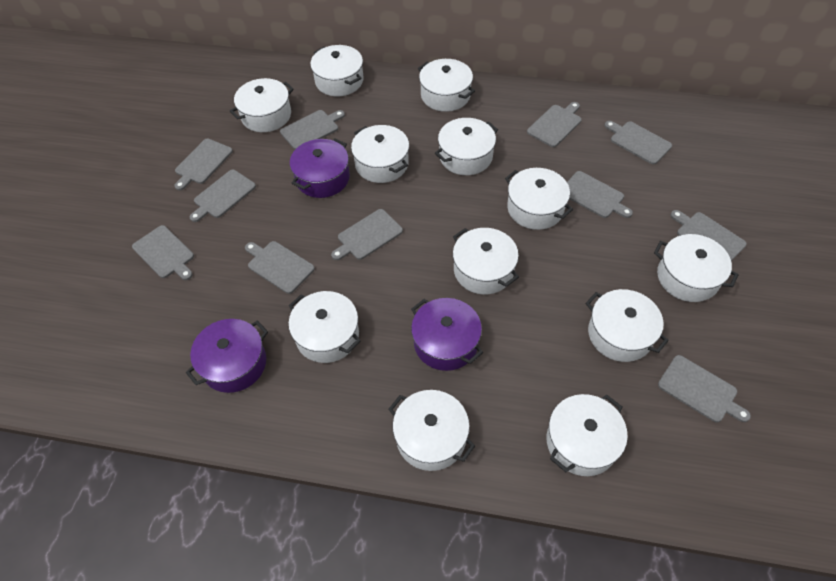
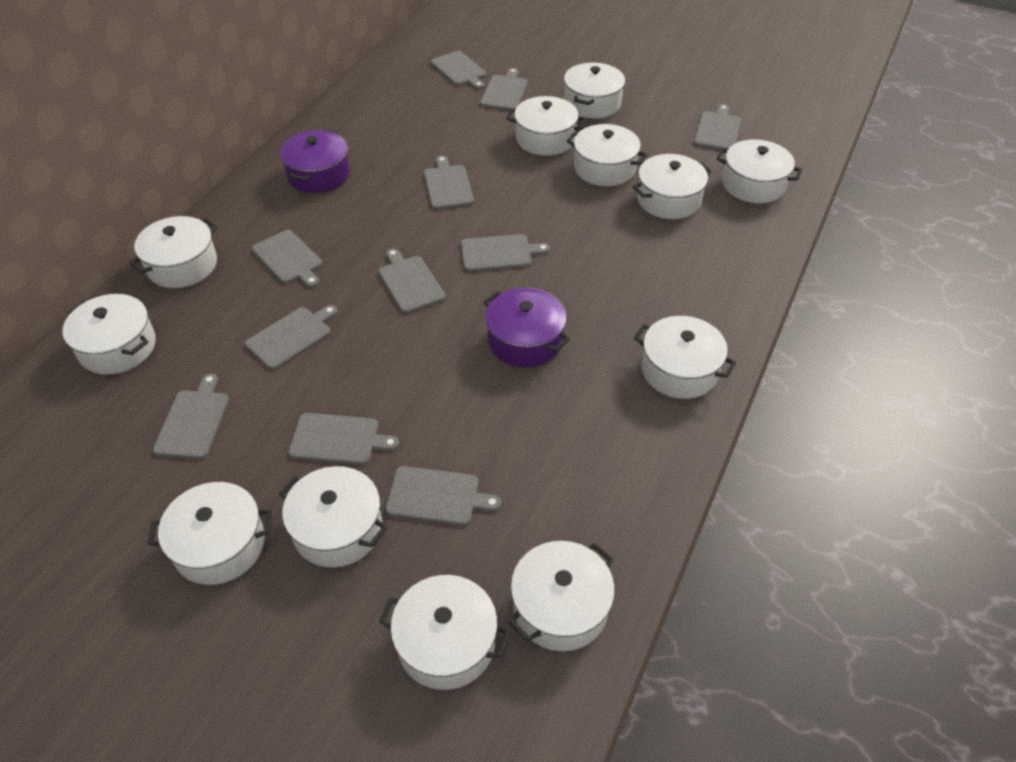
purple pot: [186,319,268,393] [290,138,350,198] [411,298,483,371] = 3 -> [280,129,350,193] [484,287,570,368] = 2

